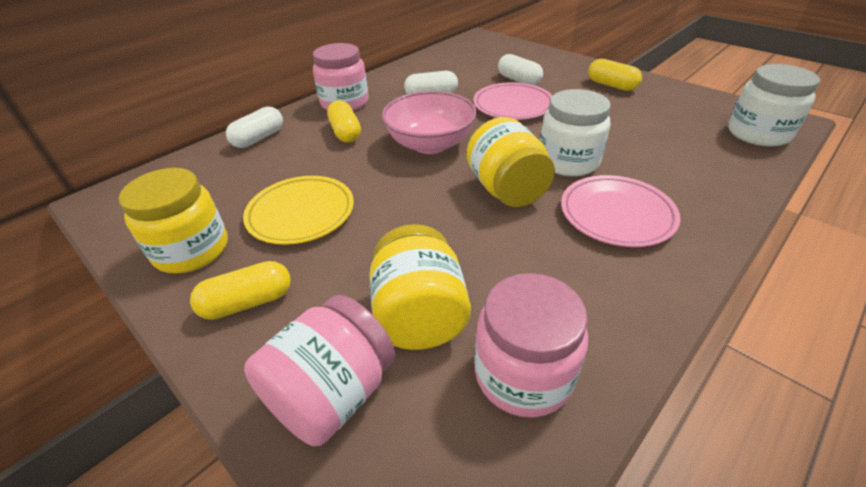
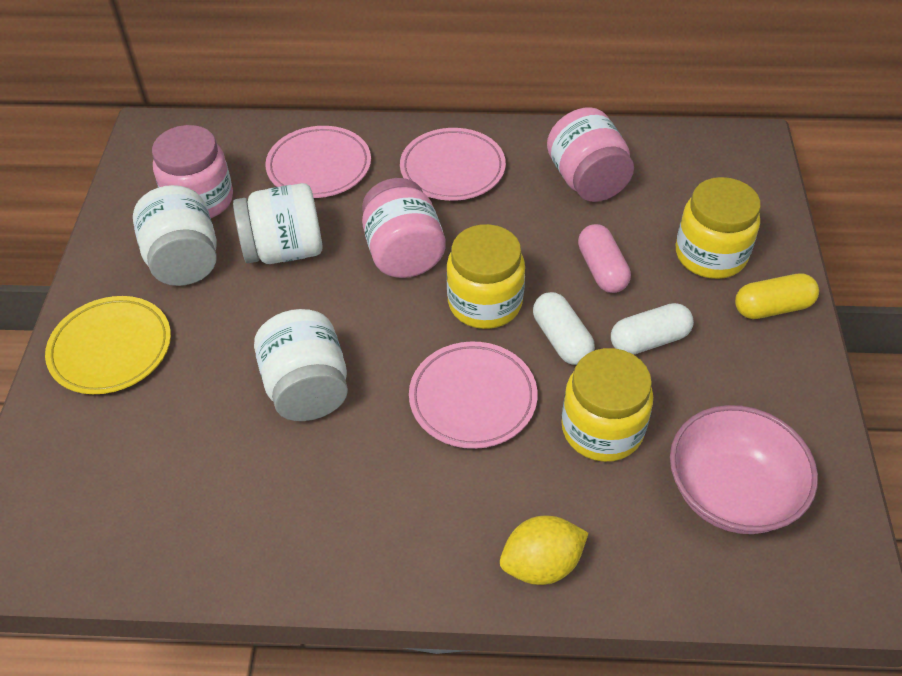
pink capsule: none = 0 -> [578,224,631,293] = 1
pink plate: [473,82,553,120] [561,175,681,247] = 2 -> [265,126,371,198] [400,128,506,201] [409,342,537,449] = 3
white capsule: [226,106,283,148] [404,71,458,94] [498,54,543,85] = 3 -> [533,292,595,365] [611,303,694,355] = 2
white jar: [540,89,611,177] [728,64,820,147] = 2 -> [133,185,217,286] [233,183,323,264] [254,309,348,421] = 3
yellow capsule: [190,261,291,320] [327,100,361,143] [588,59,642,91] = 3 -> [735,273,819,319] = 1
yellow lemon: none = 0 -> [500,516,589,585] = 1

